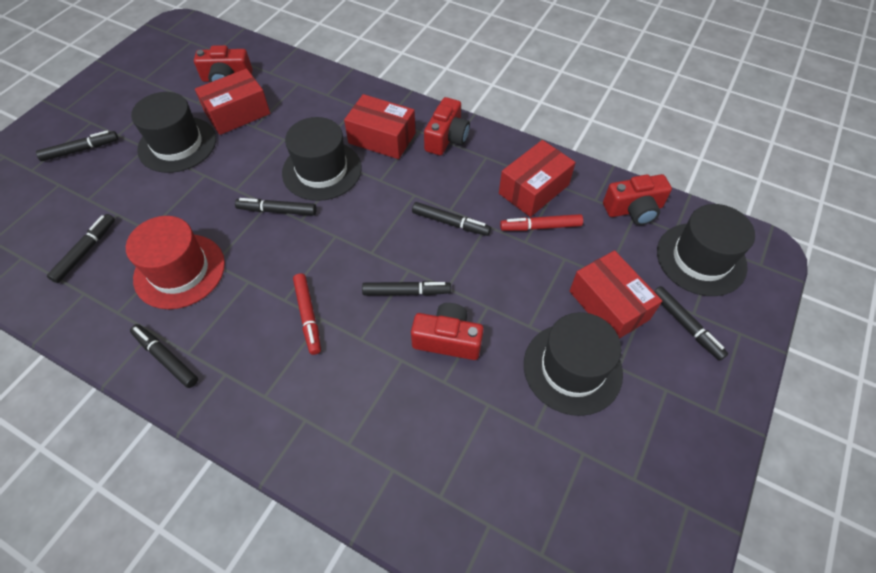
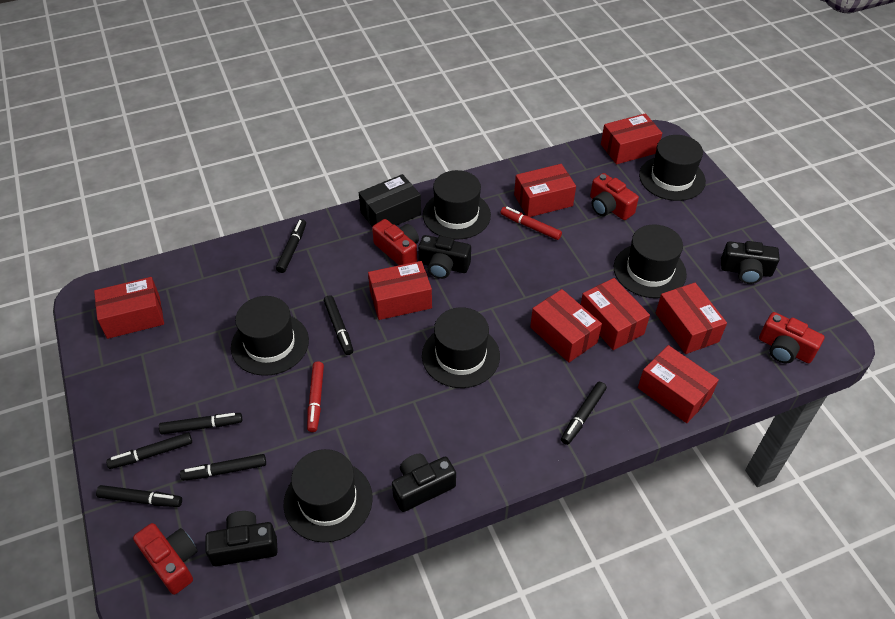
black box: none = 0 -> [359,174,421,227] = 1
black camera: none = 0 -> [206,511,278,566] [392,454,456,512] [418,235,471,279] [721,241,780,284] = 4
black hat: [131,92,216,173] [282,117,362,201] [524,312,623,416] [657,204,755,296] = 4 -> [231,296,309,376] [284,449,373,542] [422,307,500,388] [423,170,491,240] [614,224,687,298] [639,135,706,201] = 6
red box: [195,69,270,135] [344,94,416,159] [499,140,576,217] [570,250,662,339] = 4 -> [94,277,164,339] [368,261,432,320] [514,164,576,217] [530,289,602,363] [581,278,650,350] [601,113,662,164] [638,345,719,423] [656,283,727,354] = 8
red hat: [126,216,225,309] = 1 -> none = 0

